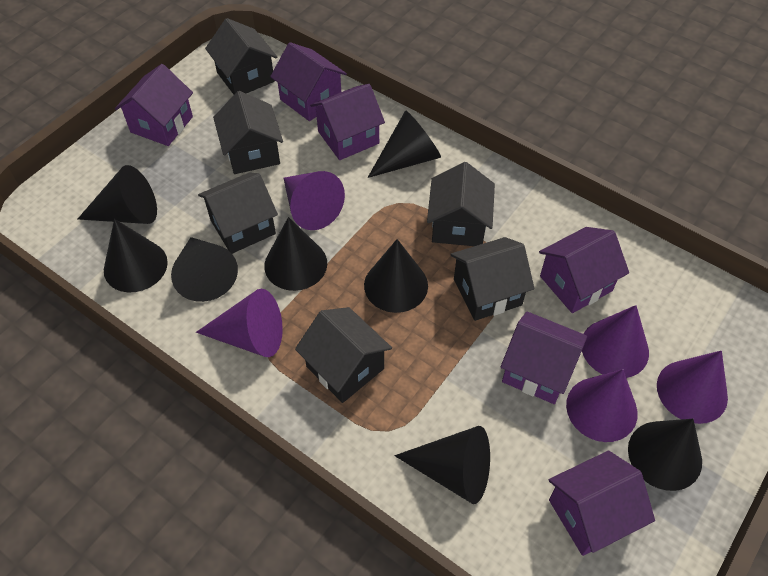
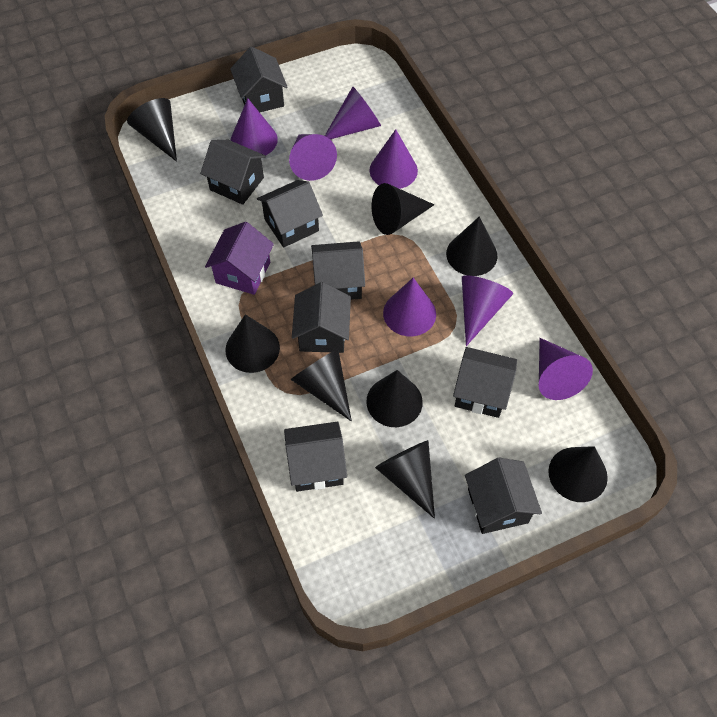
black house: [198,172,278,254] [205,18,277,95] [213,91,283,174] [295,307,392,403] [427,162,495,246] [450,237,534,321] = 6 -> [200,140,266,205] [230,47,288,112] [257,180,323,248] [284,421,347,492] [292,282,351,353] [311,241,365,300] [453,347,517,418] [465,457,542,534] = 8
purple cone: [196,289,283,357] [283,171,345,230] [566,369,638,442] [582,305,649,378] [657,350,728,424] = 5 -> [231,98,278,155] [289,134,337,181] [325,87,381,139] [370,129,418,189] [383,278,436,336] [462,275,513,346] [539,338,593,400] = 7
purple house: [115,64,193,146] [270,42,347,121] [310,84,385,160] [501,312,587,404] [539,227,629,313] [549,450,655,556] = 6 -> [205,222,274,295] = 1

